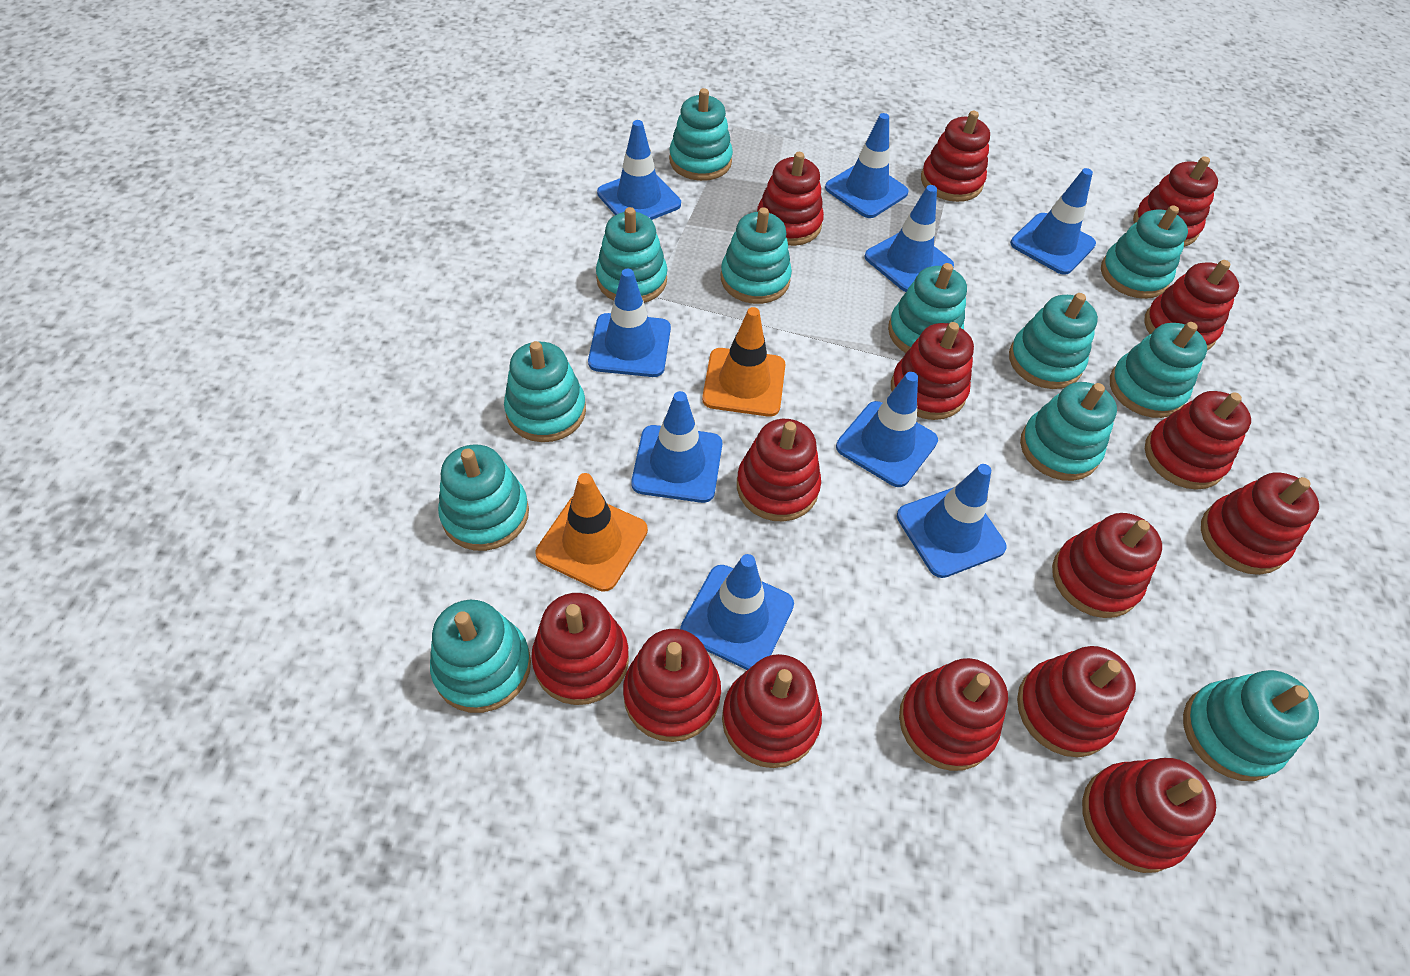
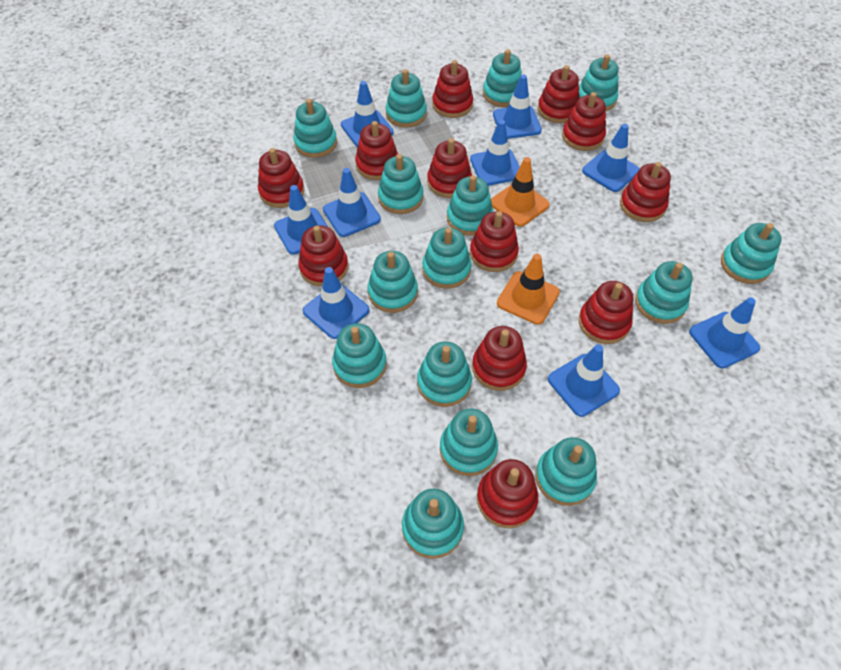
red stacking toy: [531,593,629,705] [623,629,721,742] [722,654,822,768] [737,419,821,522] [757,152,824,246] [891,322,974,420] [899,658,1008,771] [921,111,990,202] [1017,646,1136,757] [1052,513,1162,618] [1082,758,1216,873] [1133,156,1218,247] [1144,260,1239,350] [1145,391,1251,490] [1201,472,1319,575] = 15 -> [258,148,304,208] [298,225,348,287] [355,121,398,180] [427,138,472,198] [432,60,473,118] [470,211,519,272] [472,326,527,391] [477,459,538,528] [538,65,580,123] [562,92,606,151] [579,281,633,344] [620,162,671,222] = 12
turquoise stacking toy: [430,600,531,713] [438,444,529,551] [504,341,586,442] [596,207,667,303] [669,88,733,181] [721,207,792,304] [888,263,967,353] [1009,293,1098,389] [1020,382,1117,481] [1101,205,1188,299] [1110,322,1207,418] [1183,670,1319,781] = 12 -> [293,99,337,158] [332,323,386,388] [368,251,418,313] [378,154,423,214] [386,69,427,128] [402,489,464,558] [417,342,472,407] [422,227,472,289] [440,408,498,476] [447,175,493,236] [483,49,522,107] [535,437,597,506] [579,54,619,111] [635,261,693,324] [721,223,782,284] = 15

